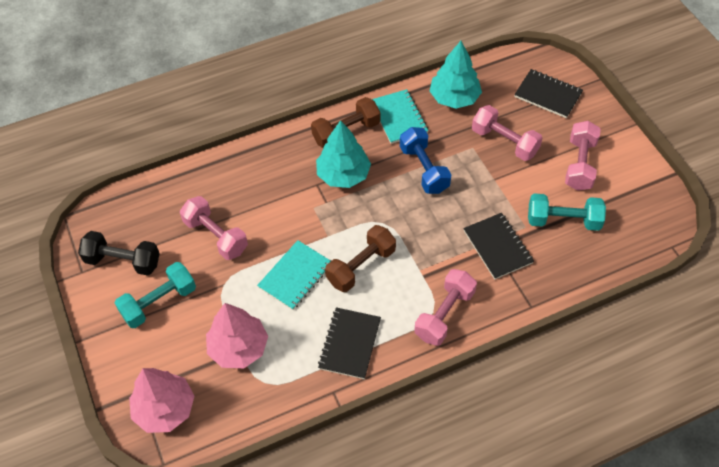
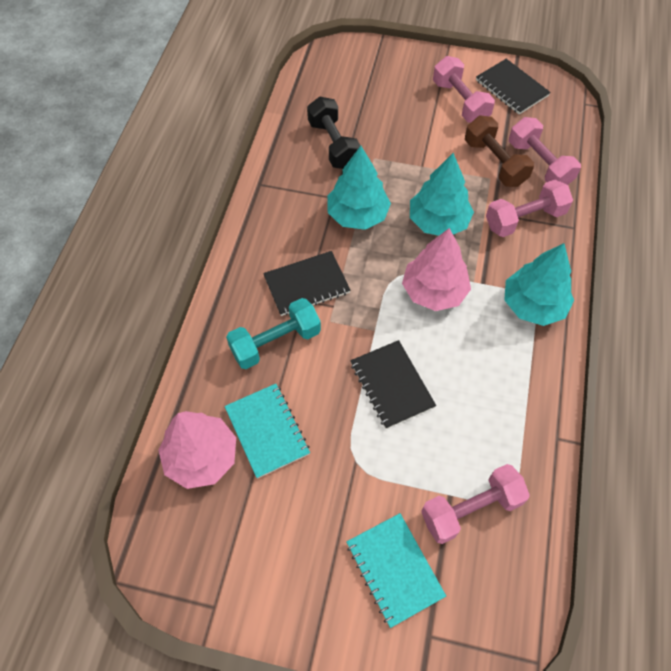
blue dumbbell: [400,127,451,194] = 1 -> none = 0
brown dumbbell: [311,97,380,148] [325,225,396,292] = 2 -> [465,116,534,187] = 1
turquoise dumbbell: [115,262,196,328] [528,193,606,231] = 2 -> [226,298,321,369] = 1
turquoise tree: [316,120,371,188] [430,41,482,109] = 2 -> [327,146,391,230] [410,153,474,236] [504,243,574,326] = 3

